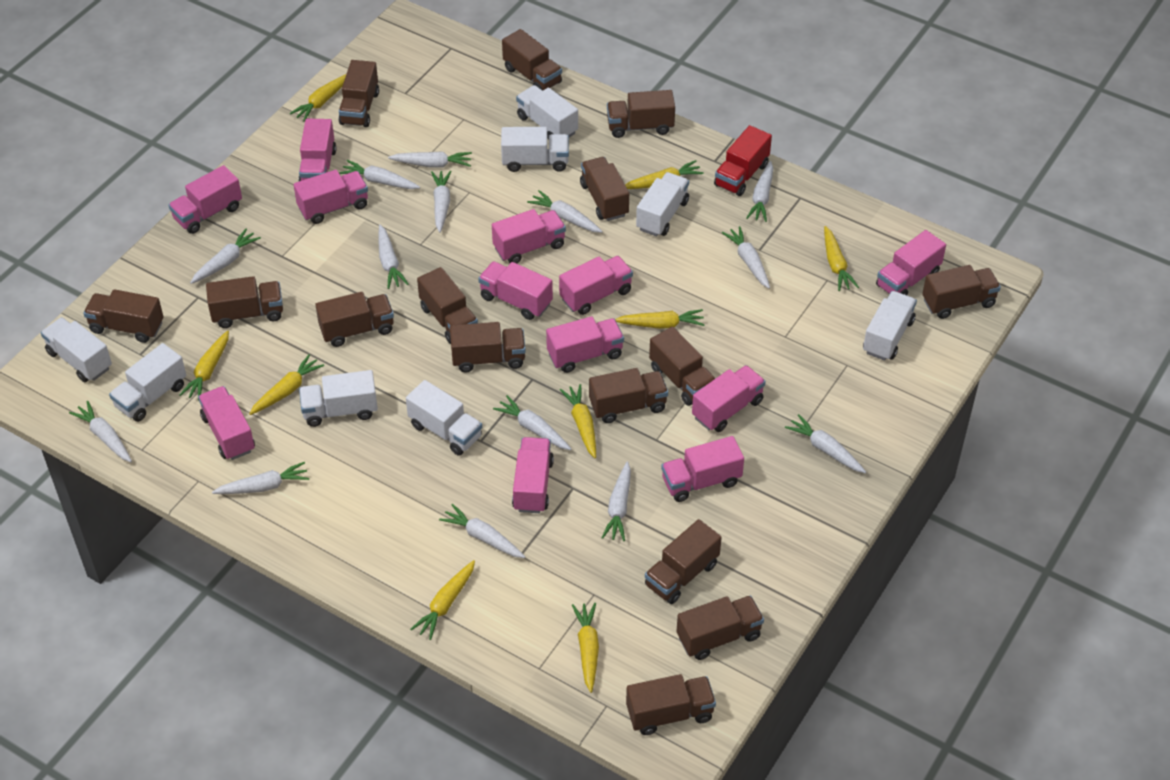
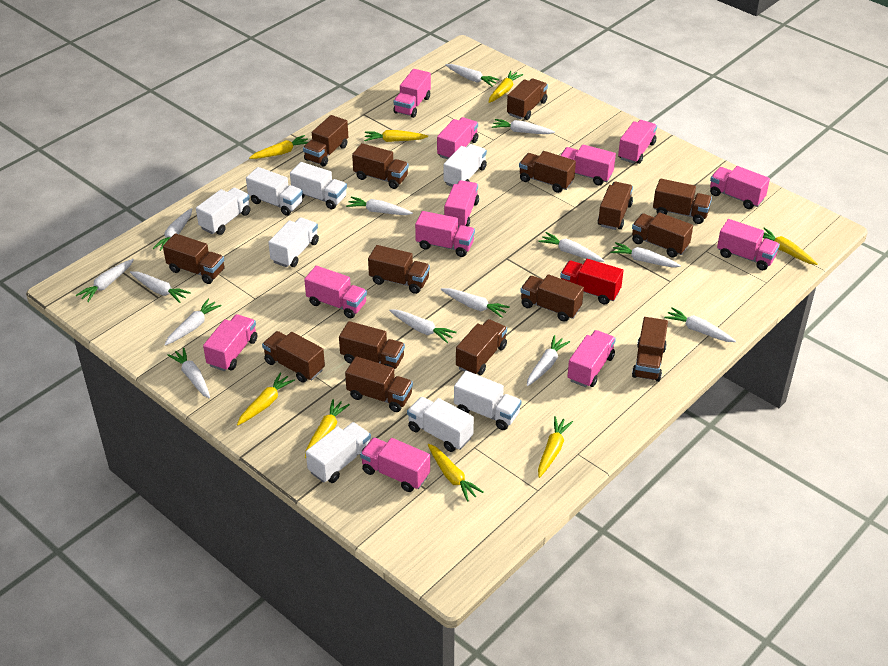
yellow carrot: [180,331,229,401] [249,354,324,415] [290,74,346,122] [410,560,475,640] [560,384,596,458] [572,603,599,693] [615,309,705,329] [625,160,704,189] [824,226,859,291] = 9 -> [237,373,295,425] [249,135,308,159] [305,399,350,458] [364,130,428,142] [428,444,484,502] [488,71,523,103] [538,416,573,478] [763,228,817,265] = 8

